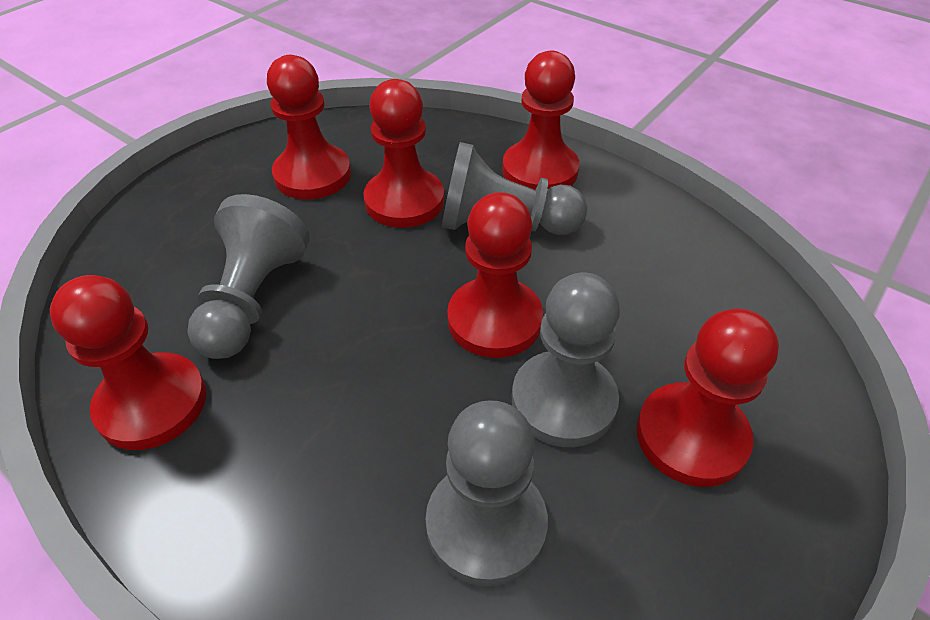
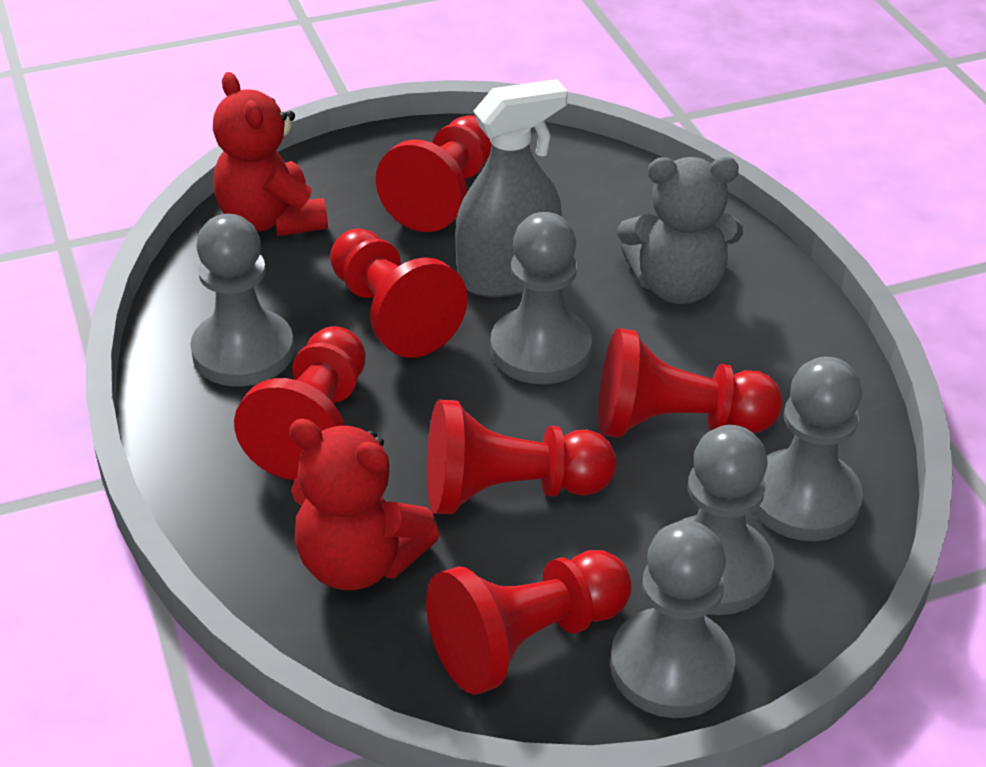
grey pawn: [187,194,309,359] [426,400,548,586] [442,142,587,235] [512,273,620,447] = 4 -> [190,214,294,386] [490,212,592,384] [610,521,735,718] [678,425,774,615] [753,357,863,541] = 5
grey spray bottle: none = 0 -> [455,79,568,297] = 1
grey teddy bear: none = 0 -> [618,157,743,304] = 1
red teddy bear: none = 0 -> [213,72,328,236] [289,419,440,590] = 2

